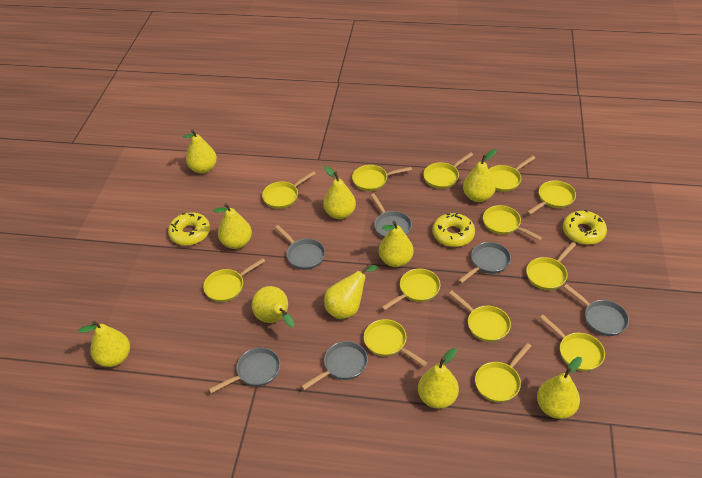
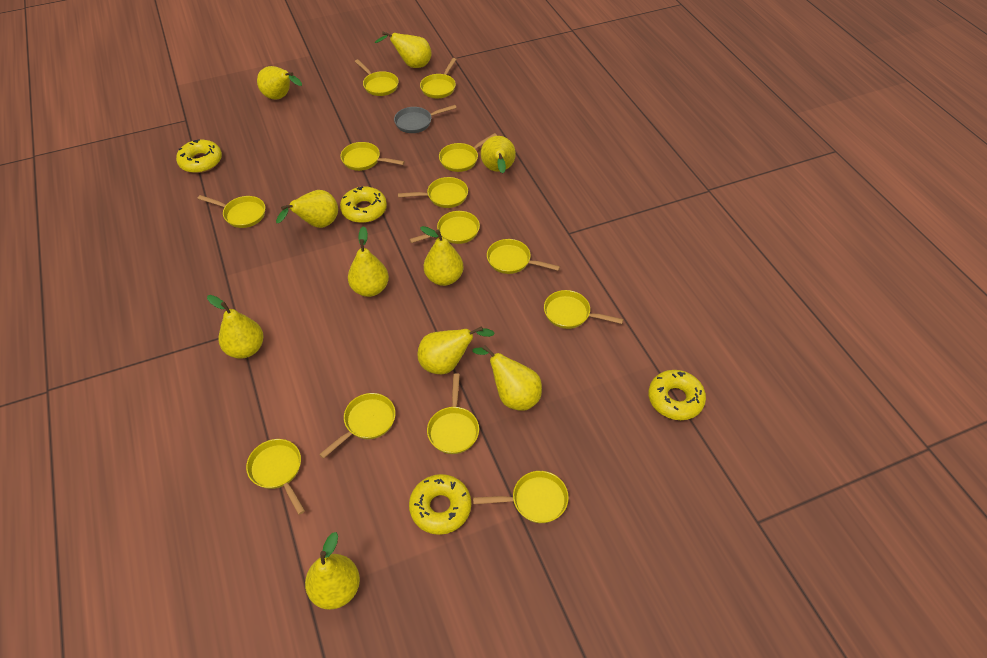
grey pan: [209,347,280,393] [275,225,325,270] [301,341,368,390] [370,193,412,238] [458,242,511,283] [564,284,629,336] = 6 -> [394,105,456,133] = 1
yellow donut: [168,212,210,246] [432,213,475,247] [563,210,607,245] = 3 -> [176,139,222,173] [340,187,387,223] [409,474,471,535] [648,370,706,420] = 4

